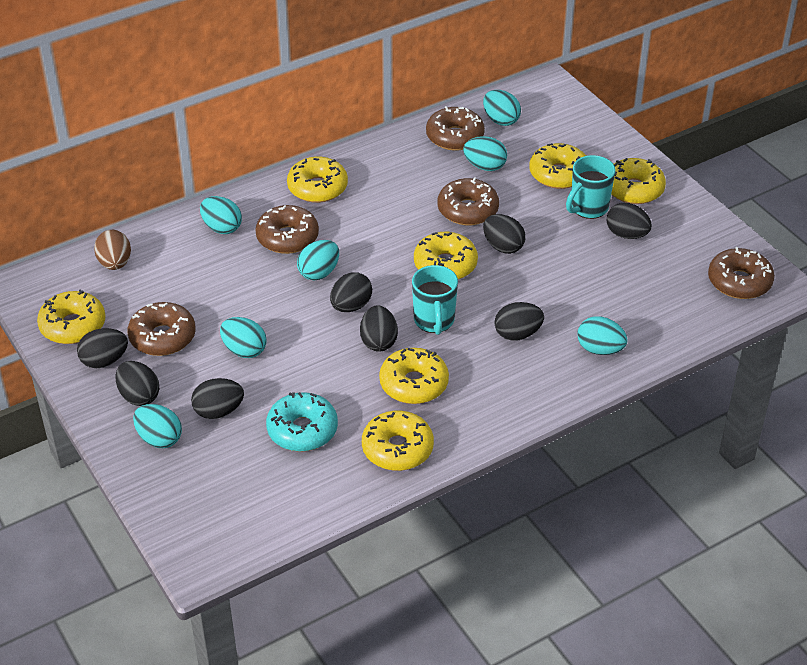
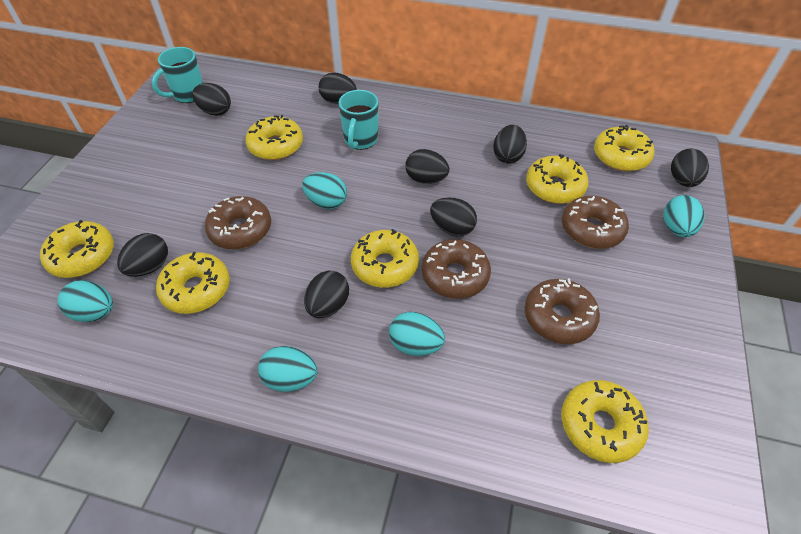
brown donut: [128,302,196,356] [255,205,319,254] [426,106,485,151] [438,177,499,225] [708,247,775,299] = 5 -> [205,196,271,249] [422,239,491,299] [524,279,600,344] [562,196,629,249] = 4
brown egg: [94,230,131,270] = 1 -> none = 0
turquoise donut: [266,392,338,452] = 1 -> none = 0
turquoise egg: [133,404,182,448] [200,196,242,234] [220,317,267,358] [297,240,339,280] [463,136,507,171] [483,90,521,126] [577,316,628,355] = 7 -> [57,280,113,322] [258,346,318,392] [302,172,347,209] [389,312,445,356] [663,195,705,237] = 5

